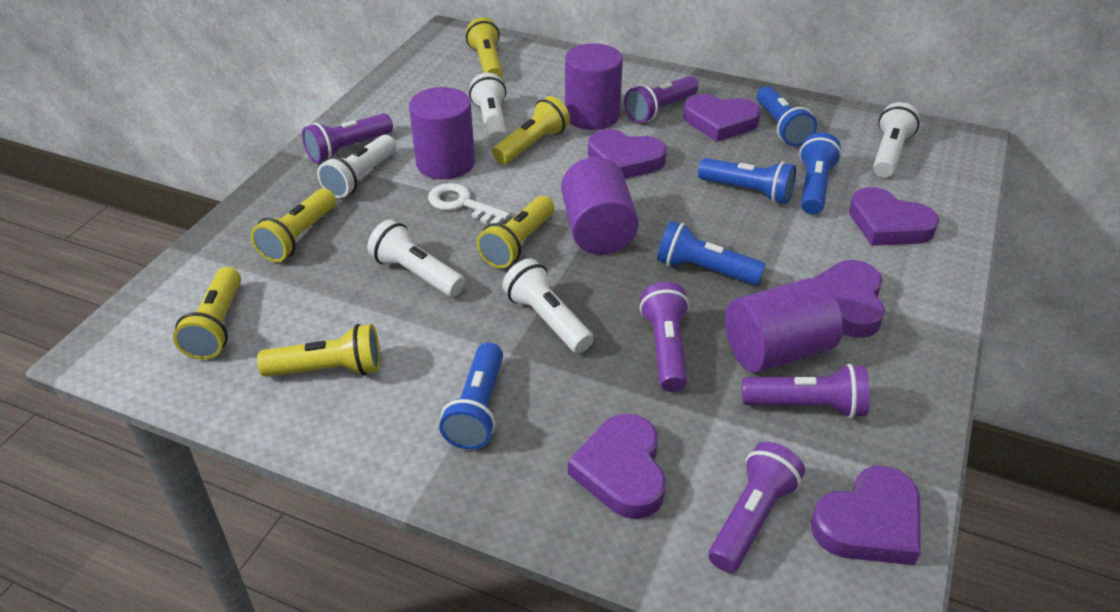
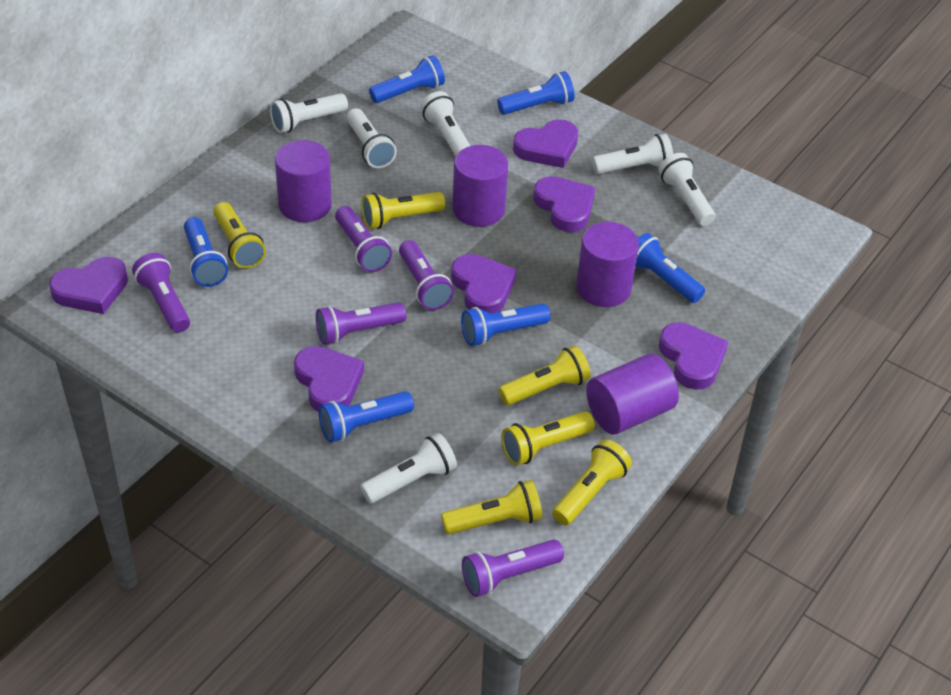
blue flashlight: [439,342,503,450] [657,221,766,285] [698,158,796,204] [757,86,817,146] [799,132,842,215] = 5 -> [184,217,228,287] [319,391,414,443] [369,55,445,103] [461,304,551,346] [497,71,575,115] [635,233,705,303] = 6
white flashlight: [317,135,397,198] [367,219,465,297] [469,73,508,146] [502,258,594,353] [873,102,920,177] = 5 -> [270,93,348,133] [347,108,397,168] [360,433,457,503] [420,91,470,156] [592,134,673,174] [658,153,715,226] = 6
white key: [428,183,510,224] = 1 -> none = 0

